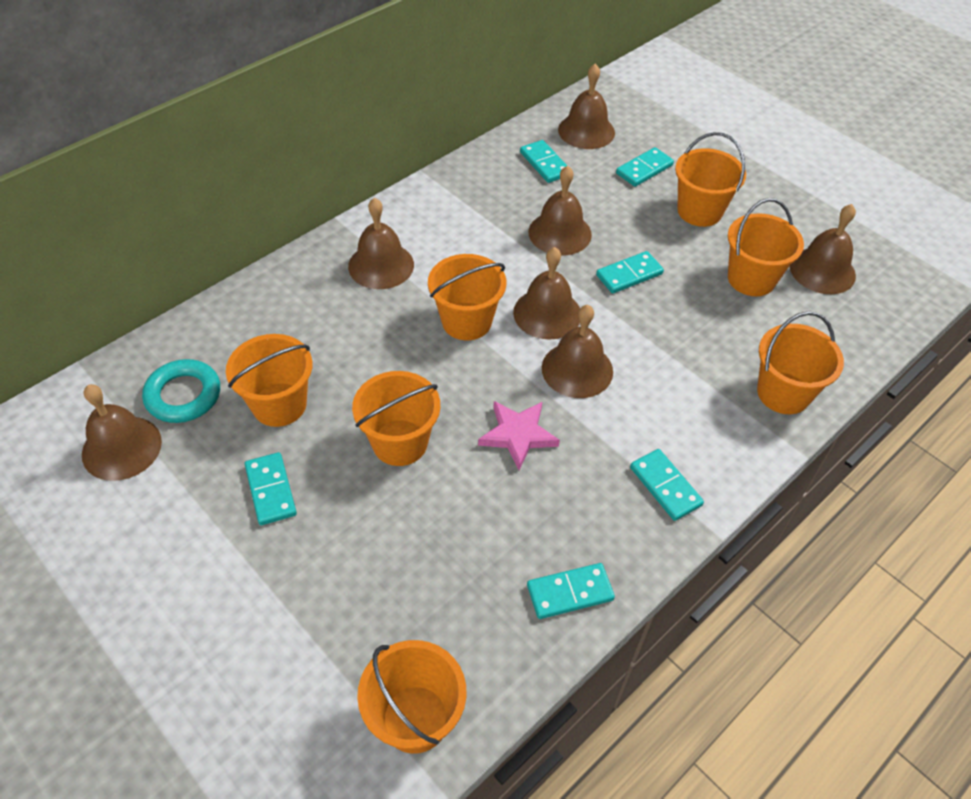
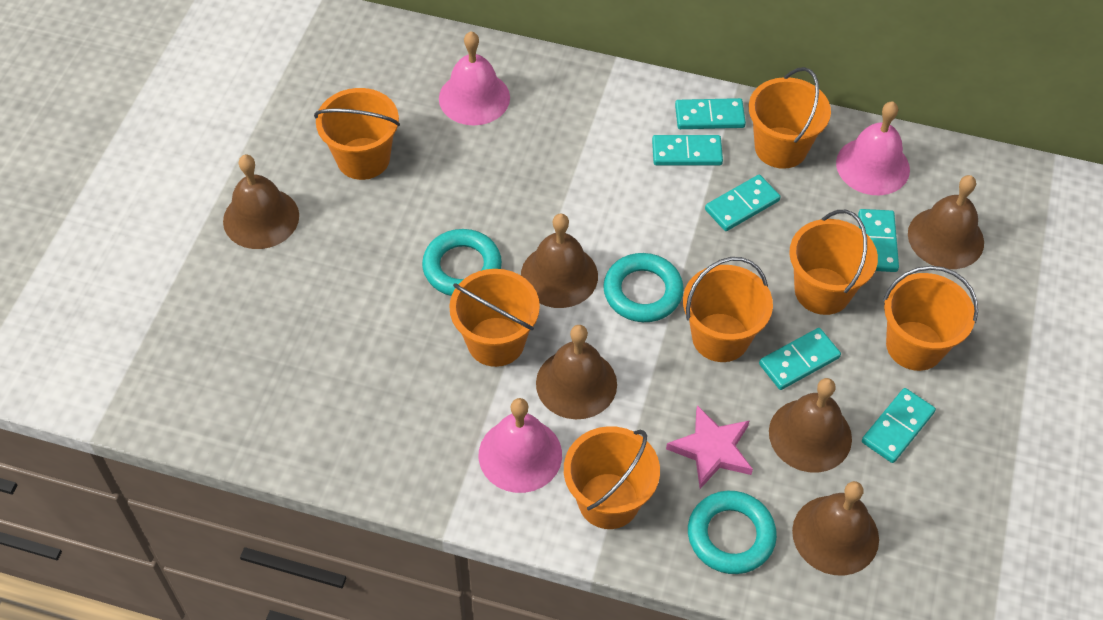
brown bell: [82,384,162,481] [348,198,414,289] [513,247,580,340] [528,166,592,255] [542,305,613,398] [558,64,615,149] [790,204,856,294] = 7 -> [223,154,299,249] [521,213,598,308] [536,325,617,419] [769,378,852,473] [792,481,879,575] [908,175,984,269] = 6
pink bell: none = 0 -> [439,31,510,126] [479,398,562,493] [836,102,910,195] = 3
turquoise ring: [142,359,220,423] = 1 -> [422,229,502,296] [603,253,684,322] [688,491,777,574] = 3

